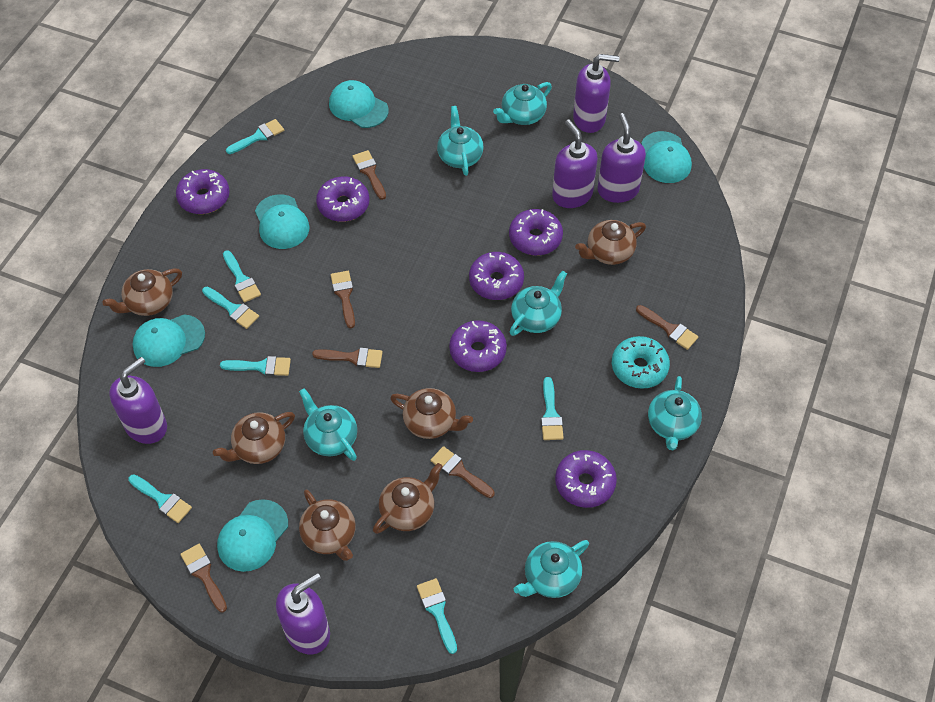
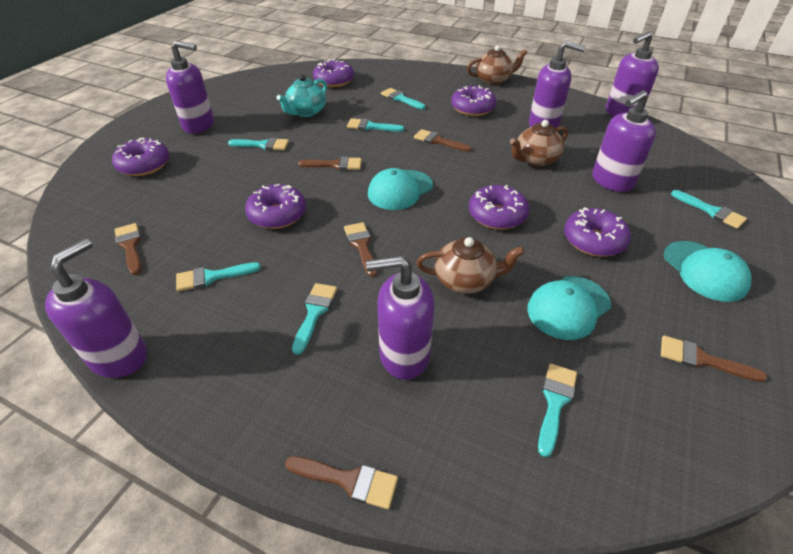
brown teapot: [102,268,182,316] [213,412,295,464] [299,490,356,561] [373,463,443,534] [390,388,473,439] [575,220,646,265] = 6 -> [416,237,525,294] [467,45,527,85] [510,120,568,166] = 3
purple soap dispenser: [109,357,167,444] [276,573,330,654] [552,120,598,208] [573,54,620,133] [597,113,646,203] = 5 -> [45,239,147,378] [166,41,214,134] [366,255,434,380] [529,41,586,128] [592,90,656,192] [606,31,659,117] = 6
turquoise cap: [132,314,205,367] [217,499,288,572] [255,194,310,249] [329,80,389,128] [641,131,692,183] = 5 -> [368,168,433,210] [527,276,611,340] [664,241,752,302] = 3
turquoise donut: [612,336,670,389] = 1 -> none = 0
turquoise teapot: [299,388,357,461] [437,106,484,176] [493,82,552,125] [510,271,567,336] [514,540,589,598] [648,376,702,450] = 6 -> [277,75,327,117] = 1

